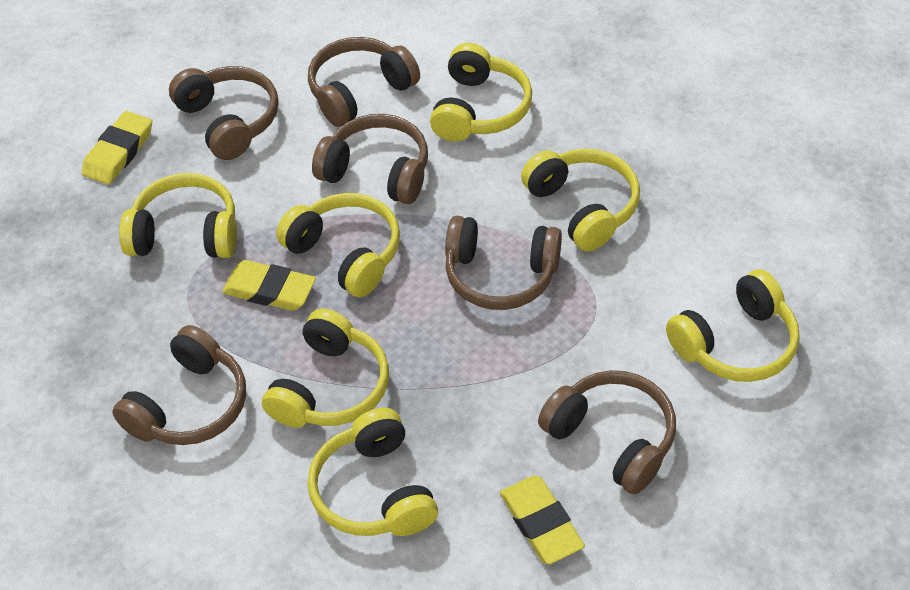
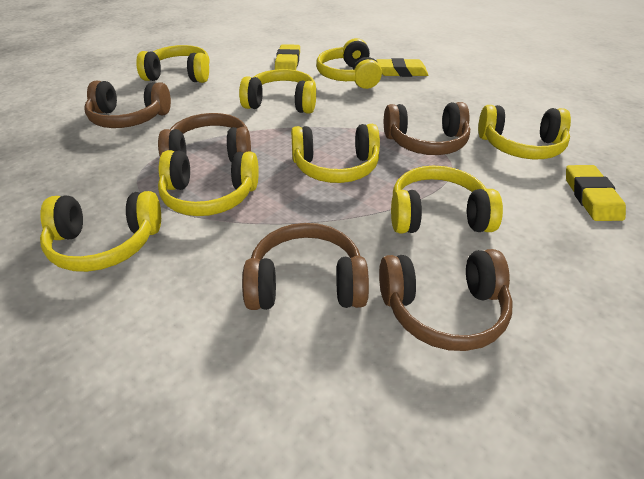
brown headphones: [112,325,246,445] [169,66,279,160] [308,37,420,127] [312,114,428,204] [445,216,562,310] [538,370,676,494] = 6 -> [84,81,171,128] [158,113,251,162] [242,223,369,310] [379,249,513,351] [384,102,470,155] = 5
yellow headphones: [119,173,237,258] [262,309,389,428] [276,193,400,297] [308,408,438,536] [430,43,532,142] [521,149,640,251] [666,269,800,382] = 7 -> [40,191,161,272] [136,45,209,83] [158,150,259,216] [239,69,316,114] [291,124,380,183] [316,38,382,89] [391,166,503,233] [478,105,571,159] = 8

